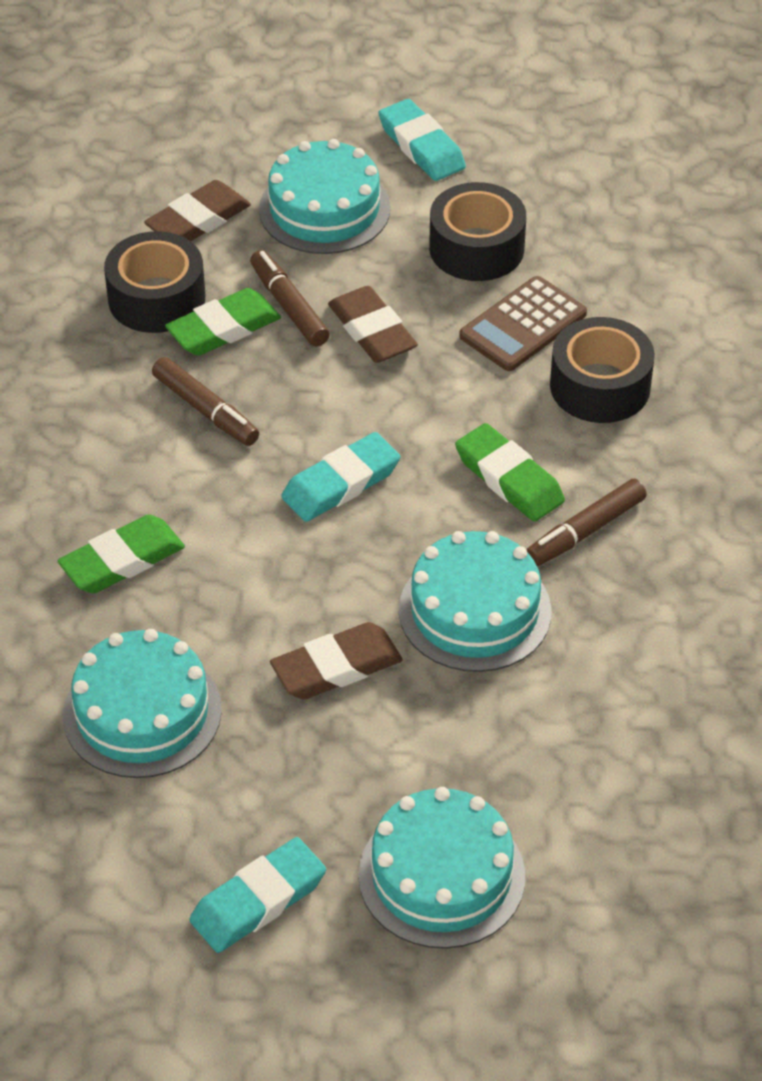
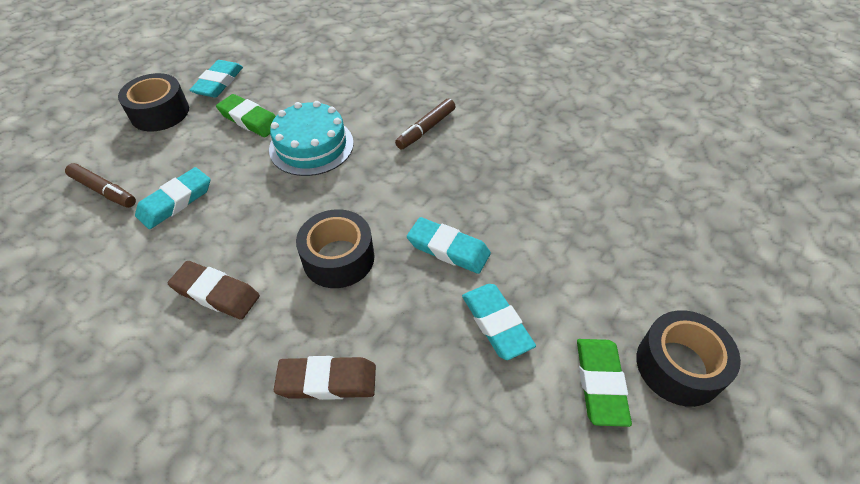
brown calculator: [459,276,587,371] = 1 -> none = 0
brown eraser: [144,180,251,241] [270,622,403,699] [328,286,418,363] = 3 -> [168,261,260,320] [274,356,376,400] = 2
brown marker: [152,357,259,446] [250,250,330,347] [526,479,647,567] = 3 -> [65,163,136,208] [395,98,456,149] = 2
green eraser: [57,515,185,593] [165,288,281,356] [455,423,565,522] = 3 -> [216,94,276,137] [577,339,632,427] = 2
turquoise cake: [63,629,222,778] [259,139,390,254] [358,787,525,949] [399,531,551,672] = 4 -> [269,101,354,176] = 1
turquoise eraser: [189,837,326,953] [281,432,400,522] [378,99,466,181] = 3 -> [135,167,211,229] [190,60,243,98] [407,217,491,274] [462,284,536,360] = 4

